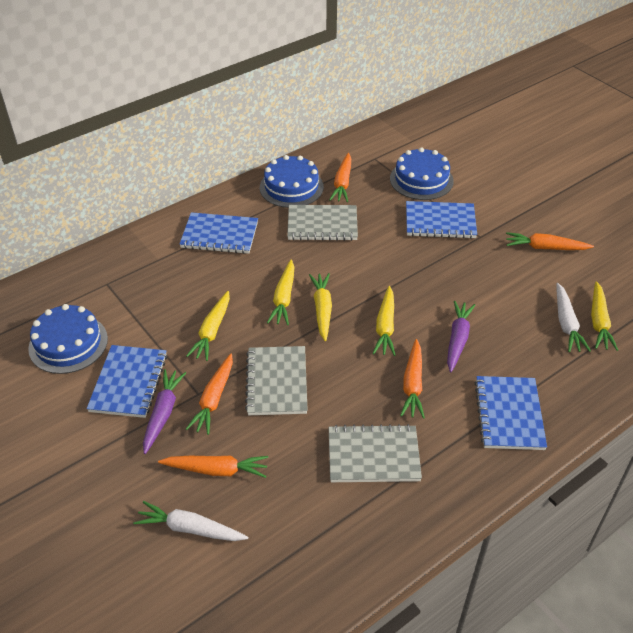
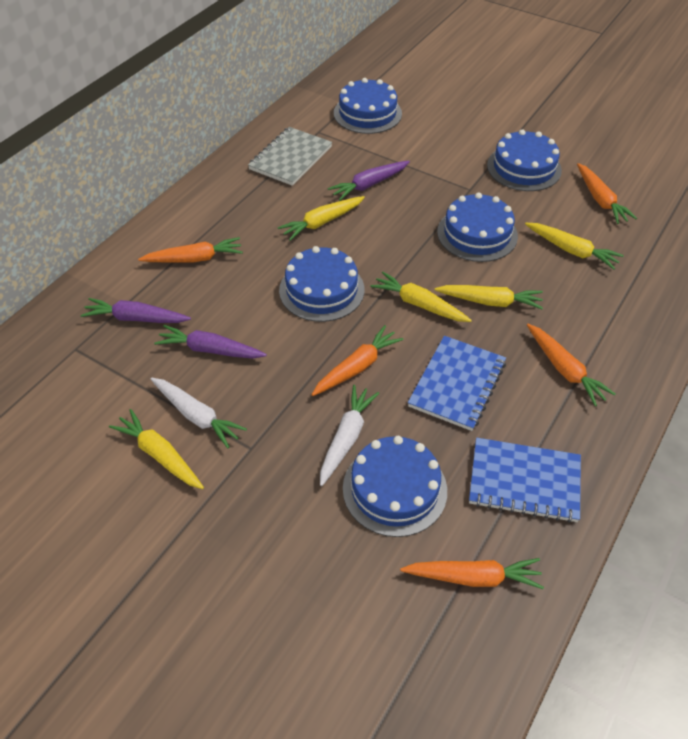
blue cake: [28,304,108,374] [260,155,324,208] [390,147,454,200] = 3 -> [279,246,364,322] [334,78,402,134] [343,436,447,537] [437,192,518,262] [487,129,562,191] = 5
blue notebook: [87,345,167,418] [179,212,258,254] [406,201,477,239] [474,376,547,450] = 4 -> [408,336,506,431] [469,438,581,523] = 2
grey notebook: [245,346,308,415] [287,205,358,241] [329,424,422,482] = 3 -> [248,127,332,186] = 1
purple carrot: [143,369,186,454] [447,301,475,372] = 2 -> [80,298,191,323] [154,325,267,359] [328,161,410,201] = 3

